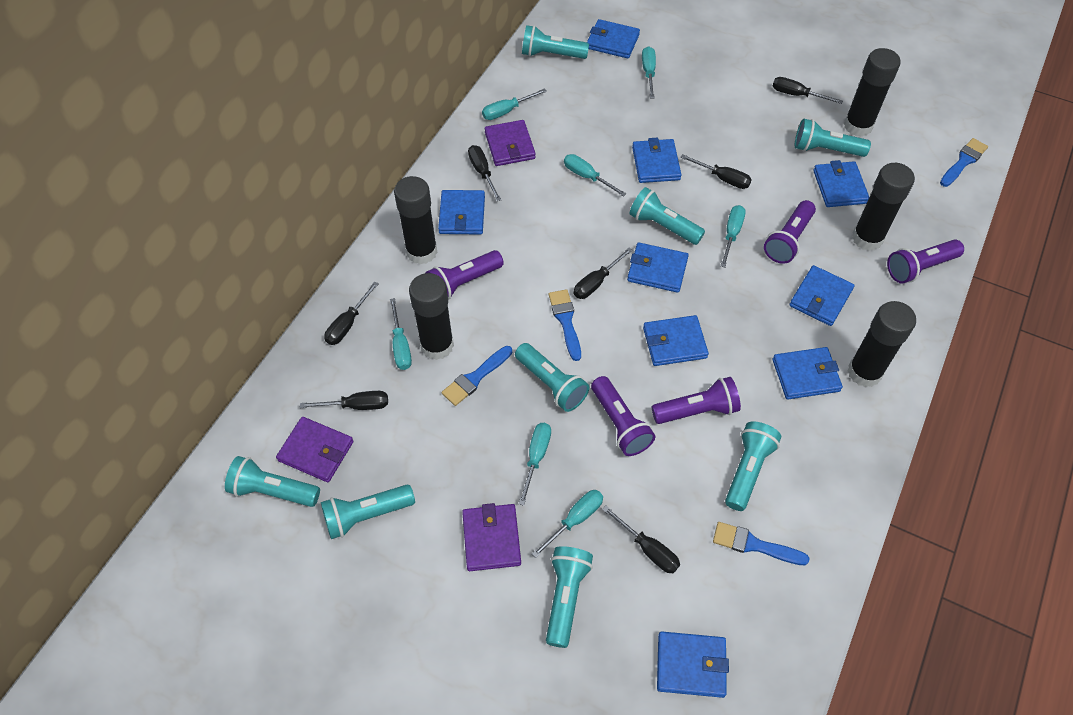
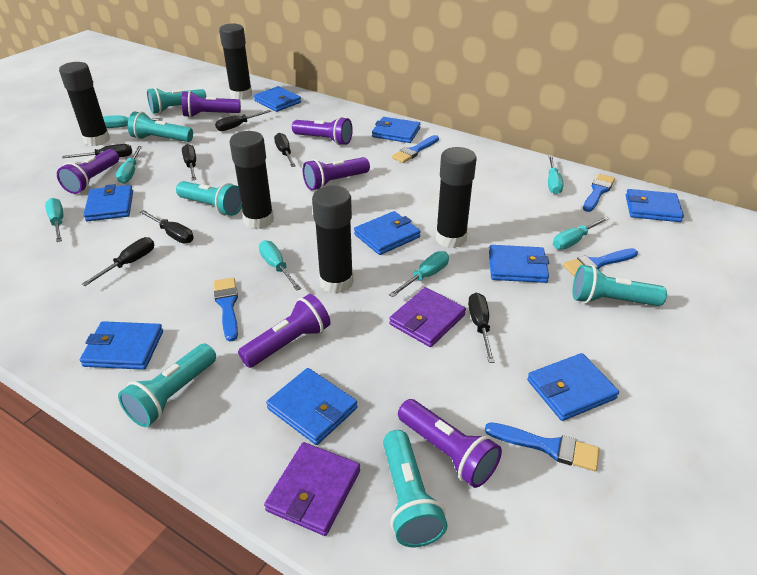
blue brush: [442,346,512,406] [549,289,581,361] [713,522,810,565] [940,138,988,187] = 4 -> [214,278,238,342] [392,135,439,163] [485,422,600,471] [563,248,638,276] [583,174,615,212] = 5
purple flashlight: [426,250,504,300] [591,376,655,456] [652,377,741,424] [764,200,816,264] [887,240,964,284] = 5 -> [57,149,119,194] [182,91,241,118] [238,294,331,368] [292,117,353,145] [303,157,370,190] [398,399,502,488] = 6
purple wallet: [276,417,353,482] [462,503,521,571] [485,120,536,166] = 3 -> [264,442,360,536] [389,287,466,347] = 2
turquoise flashlight: [225,456,320,507] [321,485,415,539] [515,343,589,412] [522,25,589,59] [546,546,593,648] [629,187,705,245] [725,421,781,511] [795,119,871,157] = 8 -> [118,344,216,427] [128,112,193,142] [147,87,206,114] [176,181,242,216] [383,430,448,547] [573,265,667,306] = 6

